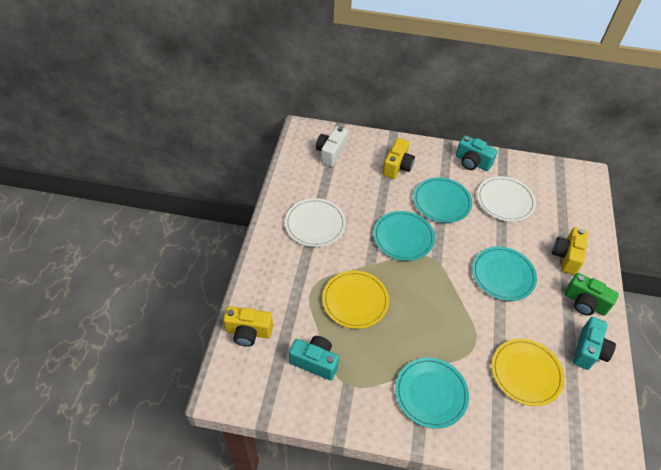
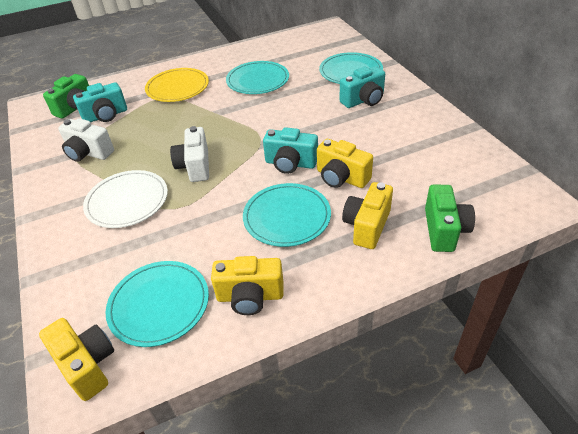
green camera: [564,273,619,316] = 1 -> [43,74,89,119] [425,185,475,252] = 2
white camera: [316,126,348,167] = 1 -> [58,118,114,162] [170,126,209,182] = 2
white plate: [285,198,346,247] [477,176,536,222] = 2 -> [83,170,168,228] = 1
yellow camera: [223,306,273,347] [383,138,415,179] [552,227,588,275] = 3 -> [39,318,114,401] [211,256,283,315] [317,139,373,188] [342,182,393,249] = 4
yellow plate: [322,271,389,329] [492,339,564,406] = 2 -> [145,68,209,102] = 1

